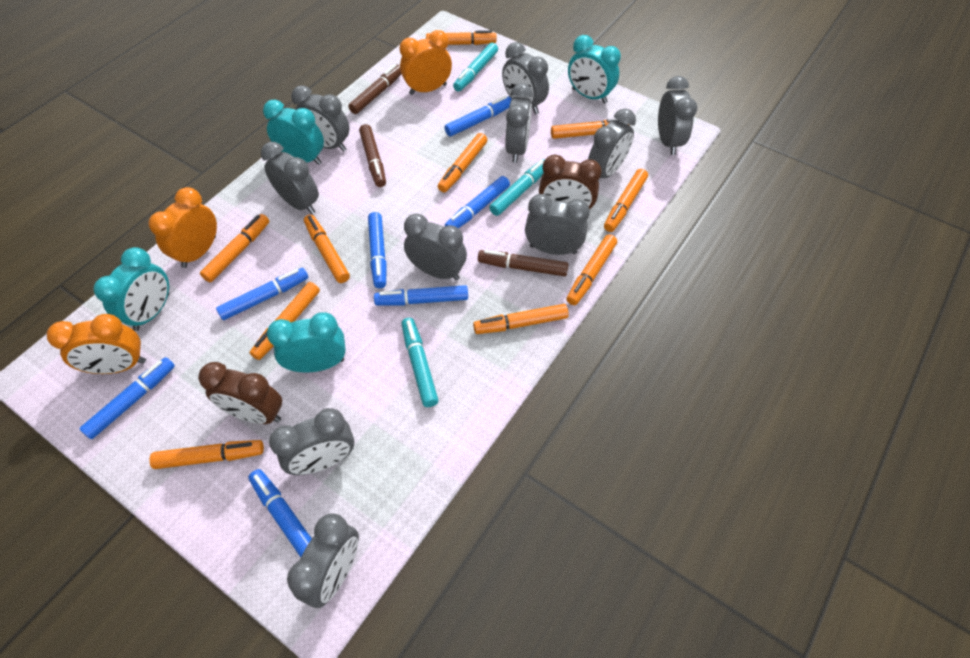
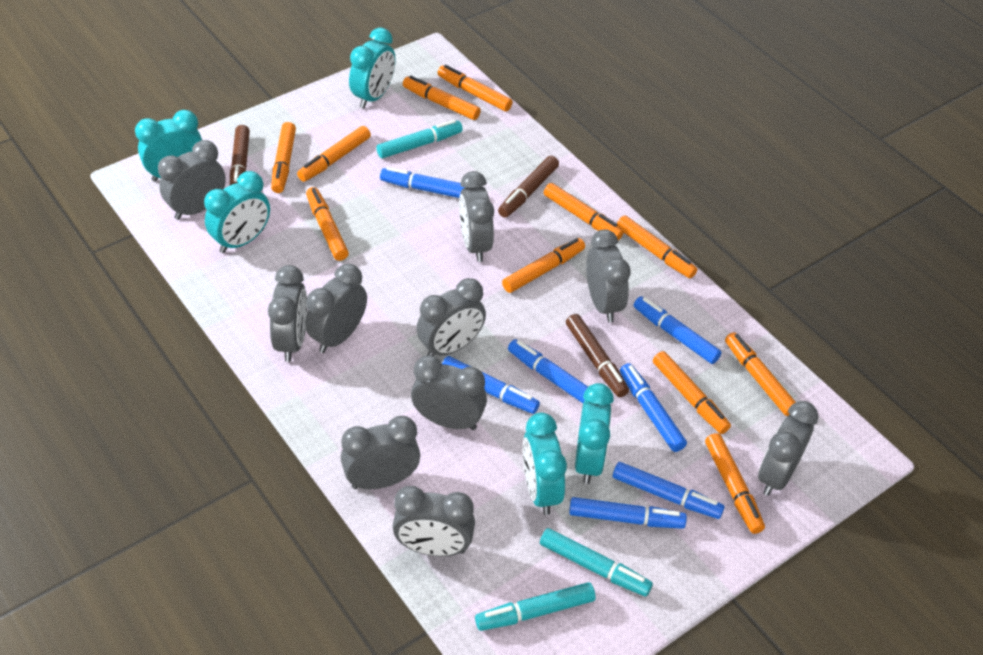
brown clock: [198,362,282,424] [539,154,602,209] = 2 -> none = 0
orange clock: [47,314,146,374] [148,187,217,268] [400,30,452,95] = 3 -> none = 0
orange marker: [150,440,264,469] [200,214,269,282] [249,282,320,360] [304,214,350,283] [426,30,497,45] [438,133,487,192] [473,304,569,334] [551,119,628,139] [566,234,617,305] [604,169,648,232] = 10 -> [271,122,296,193] [297,126,371,182] [306,187,349,261] [403,76,481,120] [438,65,513,111] [502,238,585,293] [544,183,624,240] [617,216,697,278] [653,351,731,434] [705,433,765,534] [725,332,796,416] = 11
turquoise clock: [93,247,169,331] [263,100,324,165] [267,312,346,373] [568,35,621,104] = 4 -> [135,110,202,182] [204,171,270,253] [349,27,396,109] [522,413,567,515] [575,383,614,484] = 5

